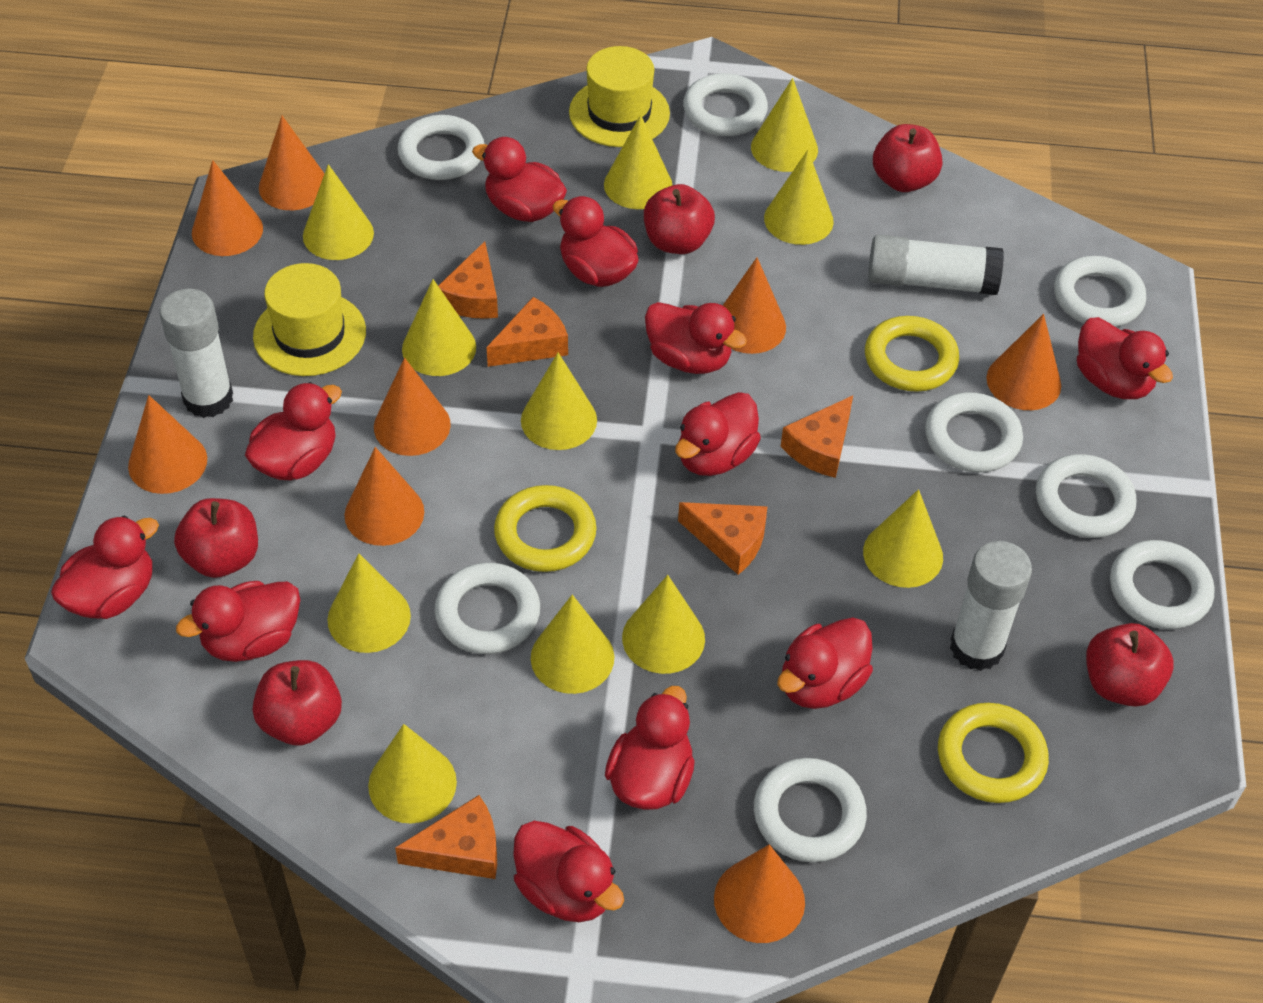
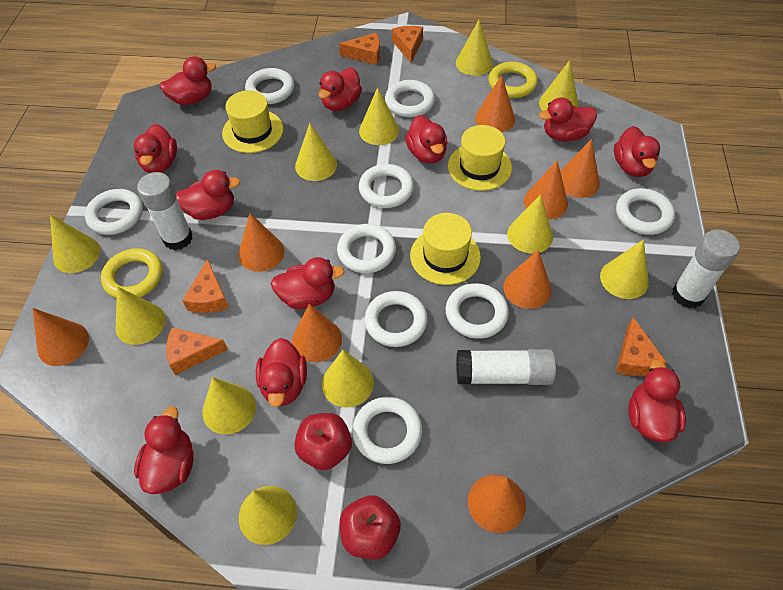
red apple: [174,498,258,578] [253,660,342,746] [644,184,715,254] [873,124,942,192] [1086,623,1174,707] = 5 -> [294,413,352,470] [340,495,401,560] = 2
white ring: [398,115,484,180] [435,563,540,654] [683,73,768,136] [754,758,867,862] [925,392,1023,473] [1036,454,1136,538] [1054,256,1146,327] [1110,540,1214,629] = 8 -> [85,189,143,235] [245,68,294,104] [337,224,396,273] [352,397,422,464] [359,164,414,208] [364,291,428,347] [385,80,435,117] [446,283,509,339] [616,188,675,235] = 9
yellow hat: [253,263,366,376] [569,46,670,147] = 2 -> [222,90,283,153] [410,213,481,285] [448,125,512,191] = 3
yellow ring: [494,485,597,572] [865,316,959,392] [938,703,1049,803] = 3 -> [101,248,163,298] [488,62,538,98] = 2

